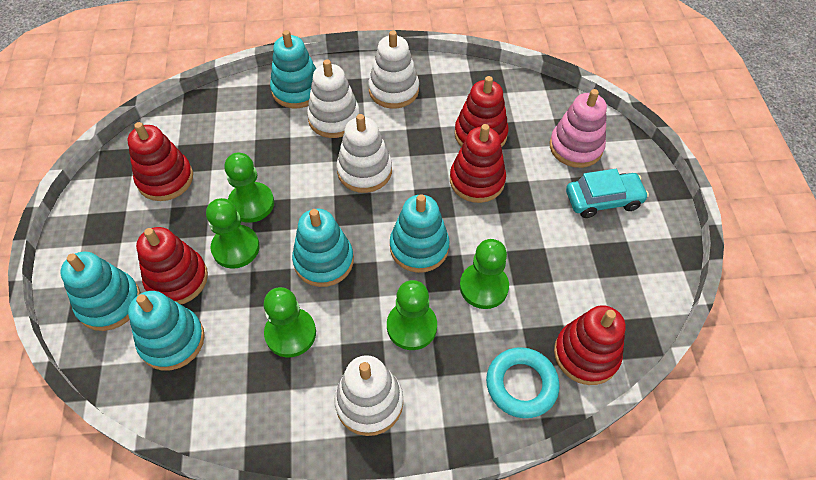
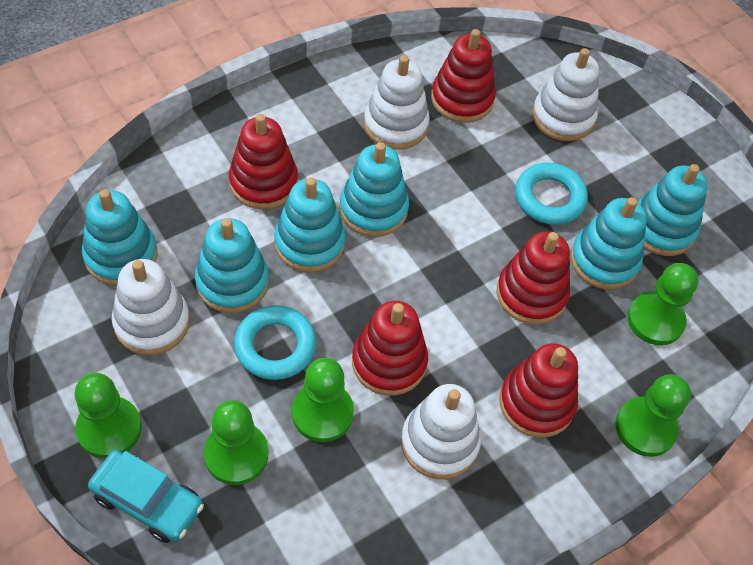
pink stacking toy: [550,89,607,168] = 1 -> none = 0
turquoise ring: [486,347,560,418] = 1 -> [234,305,317,380] [515,163,588,225] = 2
turquoise stacking toy: [60,252,141,331] [128,291,205,371] [270,30,316,109] [292,209,354,287] [390,194,450,273] = 5 -> [82,189,158,285] [195,218,269,313] [274,177,346,272] [339,142,409,237] [570,197,647,290] [638,164,707,256] = 6

